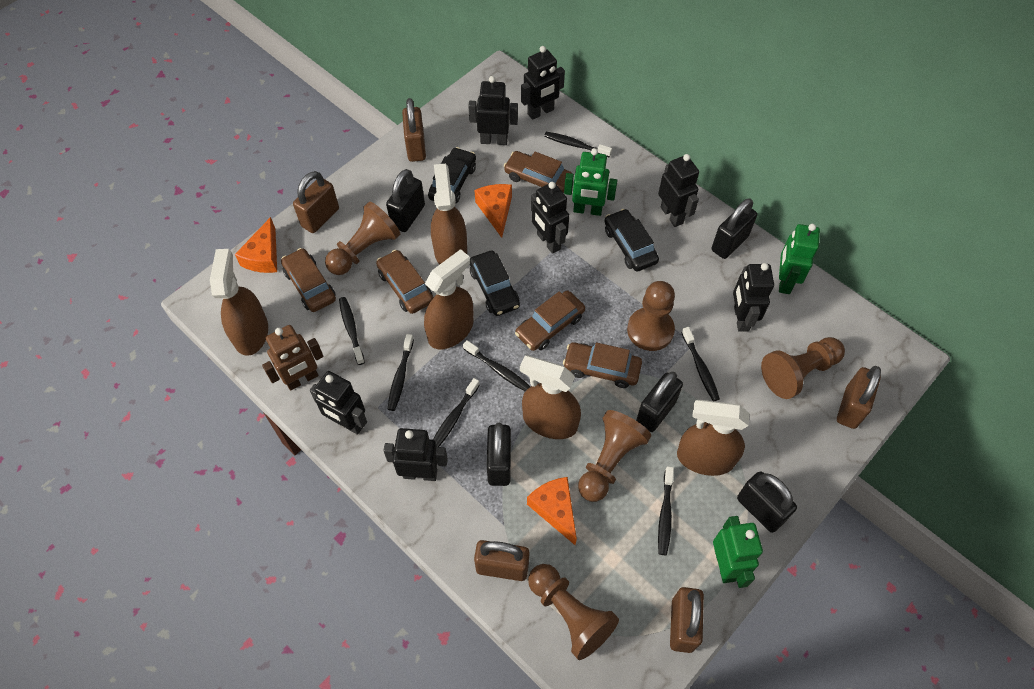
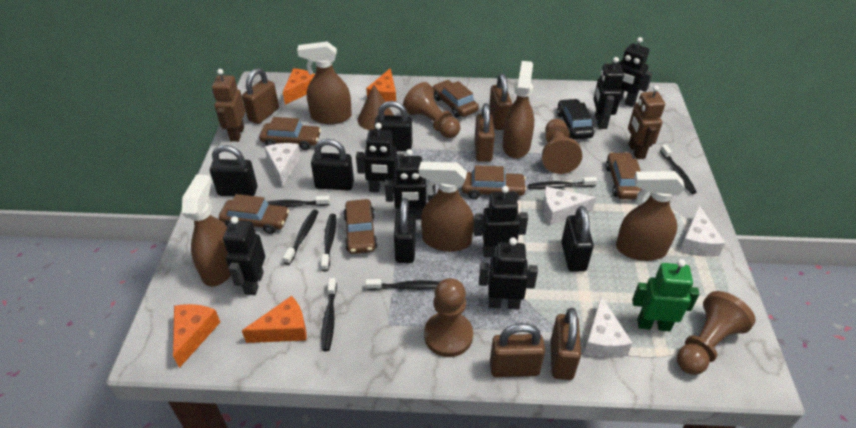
black car: [428,147,476,204] [470,251,520,316] [604,209,659,271] = 3 -> [557,99,594,139] = 1
brown car: [281,248,336,312] [376,250,433,314] [504,151,572,193] [515,291,585,351] [563,342,642,388] = 5 -> [219,194,289,234] [259,117,321,150] [343,199,377,254] [433,80,479,117] [462,165,527,199] [605,152,642,199] = 6
brown cone: none = 0 -> [358,85,394,130] = 1
brown pawn: [325,202,400,275] [528,564,619,660] [578,410,651,502] [627,281,675,351] [761,337,845,399] = 5 -> [403,82,460,138] [424,278,473,357] [542,119,582,174] [677,291,756,375] = 4
brown robot: [262,325,323,391] = 1 -> [212,69,245,142] [628,85,665,159] = 2
green robot: [564,148,617,216] [713,516,763,588] [779,224,820,294] = 3 -> [632,259,699,331] = 1
orange cheese: [235,217,277,273] [475,184,512,238] [527,477,577,545] = 3 -> [173,304,220,368] [242,296,307,343] [283,68,315,105] [366,68,396,102] = 4
white cheese: none = 0 -> [265,143,301,187] [543,187,596,225] [584,296,633,358] [680,205,725,257] = 4

